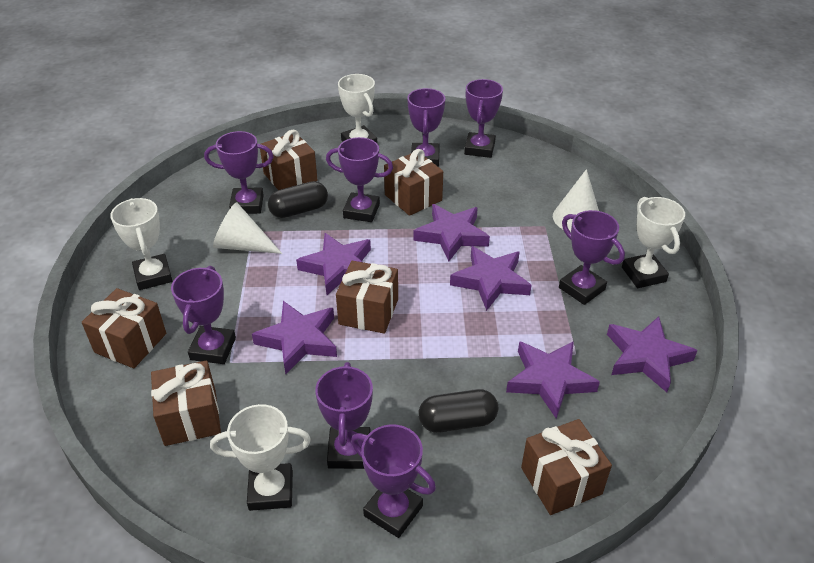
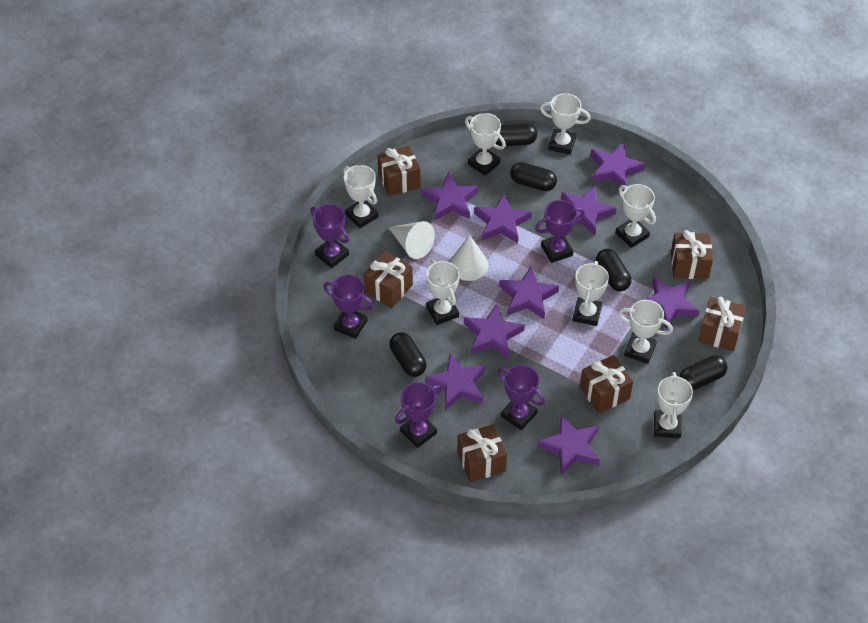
black capsule: [268,181,328,218] [418,389,498,433] = 2 -> [389,332,426,377] [496,123,537,146] [510,162,557,191] [596,249,631,292] [679,355,728,390] = 5
purple star: [252,301,337,374] [296,233,371,295] [414,204,490,261] [450,246,532,311] [506,341,600,419] [607,316,698,392] = 6 -> [421,172,478,221] [425,353,486,410] [464,304,525,359] [474,193,532,243] [499,267,559,319] [537,415,600,475] [561,186,617,236] [590,142,645,190] [645,276,700,330] = 9
purple trophy: [171,266,236,364] [204,131,274,214] [315,362,373,469] [326,137,393,222] [351,424,436,538] [407,88,445,167] [464,79,503,158] [559,210,625,305] = 8 -> [310,204,349,268] [323,275,374,339] [395,382,441,448] [497,365,545,430] [535,200,585,263] = 5
white trophy: [110,198,172,290] [210,404,311,511] [338,74,377,143] [622,197,685,288] = 4 -> [343,165,378,229] [426,260,460,325] [465,113,506,176] [540,93,591,155] [572,261,609,326] [616,184,656,248] [618,300,673,364] [654,372,693,438] = 8

